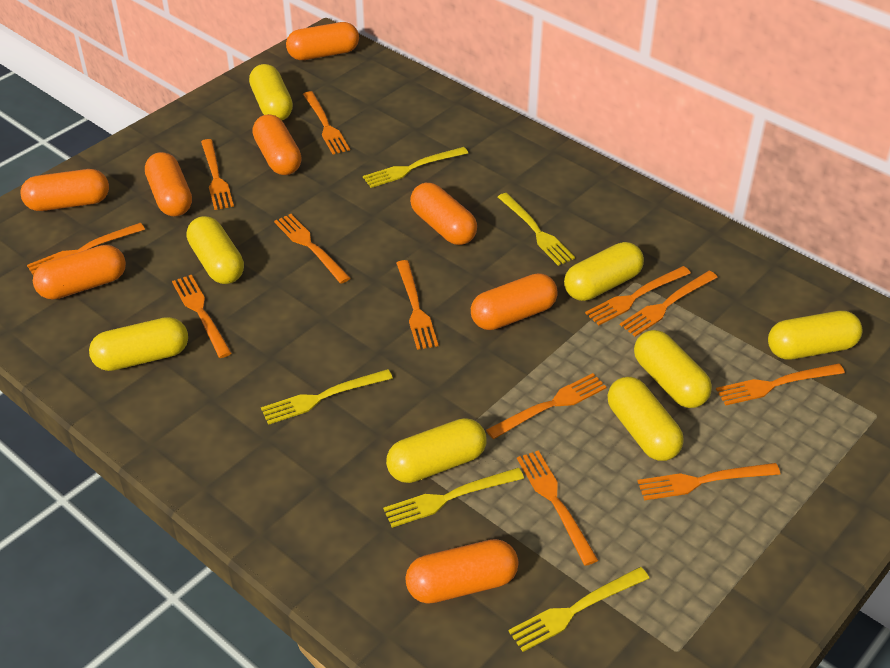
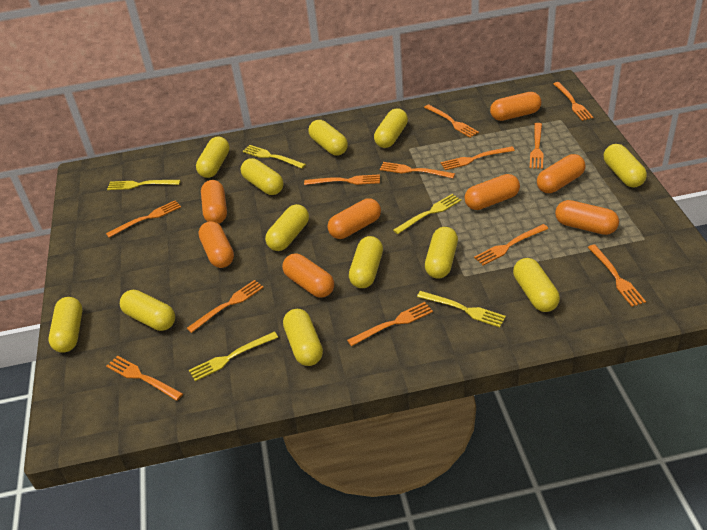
yellow capsule: [89,317,188,371] [187,216,244,284] [249,64,293,120] [386,418,486,483] [564,242,644,301] [608,377,684,461] [634,330,712,408] [768,311,862,359] = 8 -> [48,297,83,353] [120,290,175,331] [196,136,230,178] [241,158,284,195] [265,204,309,251] [283,309,323,366] [308,120,348,155] [349,236,383,288] [374,108,408,148] [425,227,458,278] [513,258,560,312] [604,144,647,188] = 12

